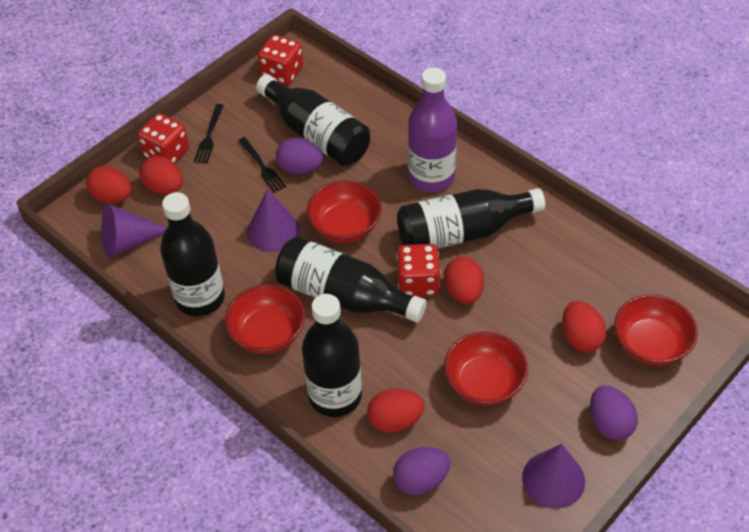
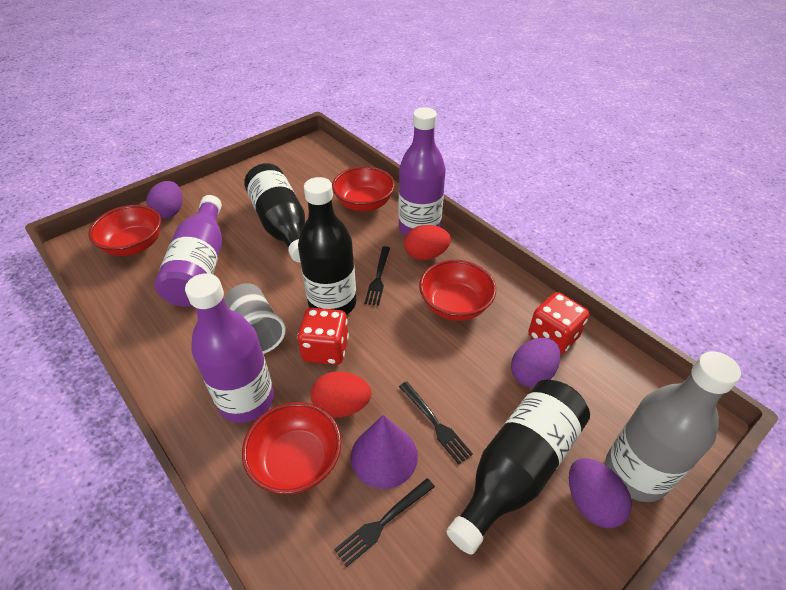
black bottle: [160,192,225,316] [256,74,370,166] [275,236,427,323] [302,294,362,417] [397,188,545,249] = 5 -> [244,163,305,262] [298,177,356,315] [446,380,590,555] = 3
black fork: [194,104,224,163] [238,137,286,193] = 2 -> [334,478,435,567] [365,246,390,306] [399,381,473,465] = 3
grey bottle: none = 0 -> [605,351,741,502] = 1
grey cup: none = 0 -> [224,283,286,354] = 1
purple bottle: [408,67,457,192] = 1 -> [154,195,222,307] [185,273,274,423] [398,107,445,236] = 3
purple cone: [101,204,167,258] [247,190,300,252] [522,444,585,509] = 3 -> [351,415,418,489] = 1
red dice: [138,113,189,163] [258,35,303,85] [396,244,441,296] = 3 -> [297,308,349,365] [528,292,589,354] = 2
red egg: [86,166,132,204] [139,156,183,194] [367,389,424,433] [444,257,484,304] [562,301,607,352] = 5 -> [311,372,371,418] [404,225,451,260] = 2

